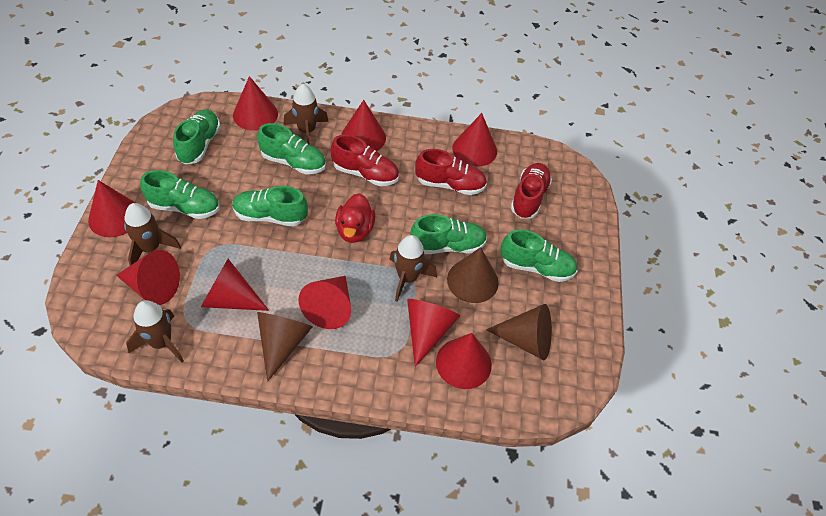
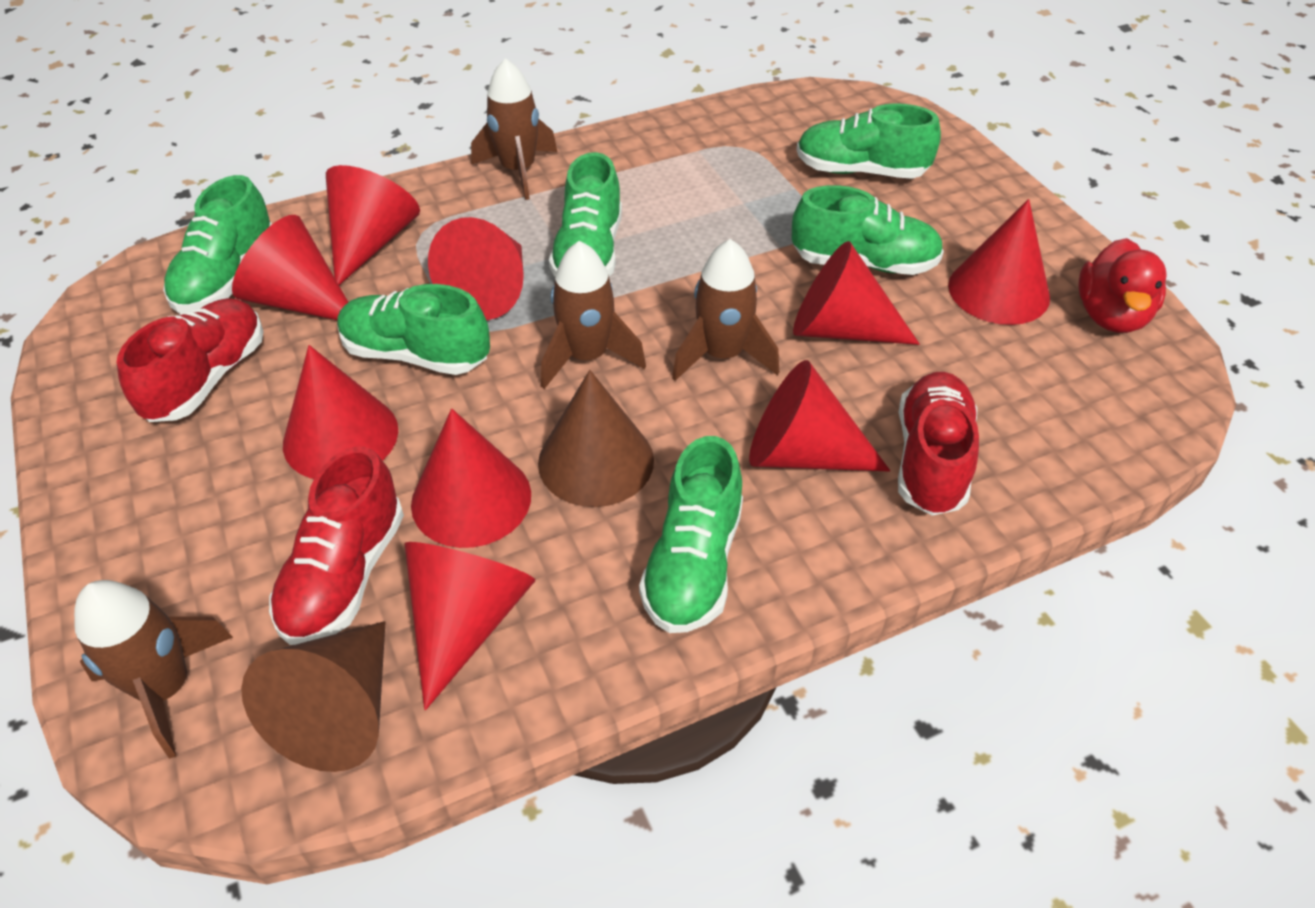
brown cone: [257,312,313,382] [447,247,499,303] [486,304,552,360] = 3 -> [241,621,386,772] [538,370,654,507] = 2

